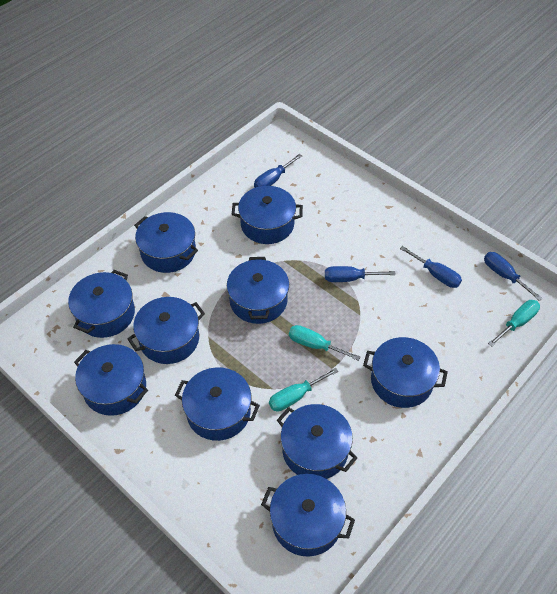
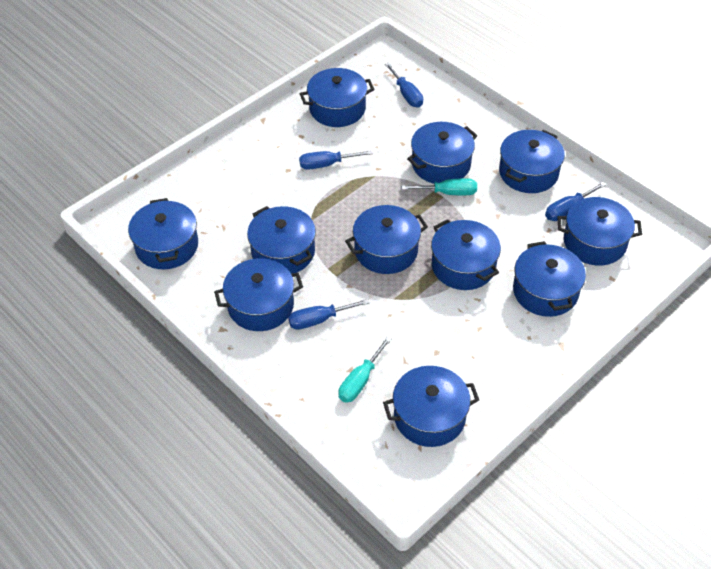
blue pot: [68,270,135,338] [74,344,148,416] [127,297,205,364] [134,212,198,273] [175,367,260,441] [227,257,289,324] [231,186,303,244] [261,474,355,557] [277,404,357,479] [363,337,448,408] = 10 -> [128,198,198,269] [214,258,303,331] [247,206,316,274] [300,68,375,127] [345,205,428,274] [383,366,479,447] [407,122,477,184] [431,219,501,290] [499,130,565,193] [513,241,586,317] [557,197,642,266] = 11
turquoise screwdriver: [269,368,338,411] [289,325,361,361] [488,300,540,347] = 3 -> [339,336,391,403] [401,178,477,195] = 2

